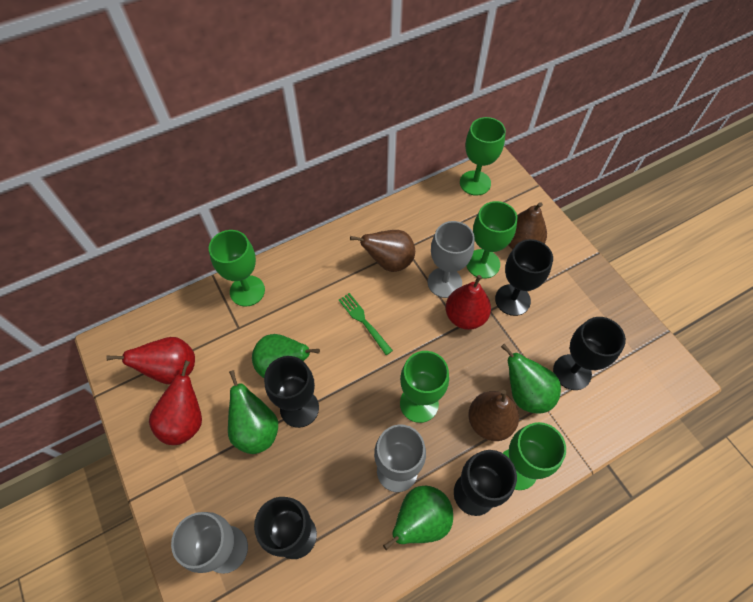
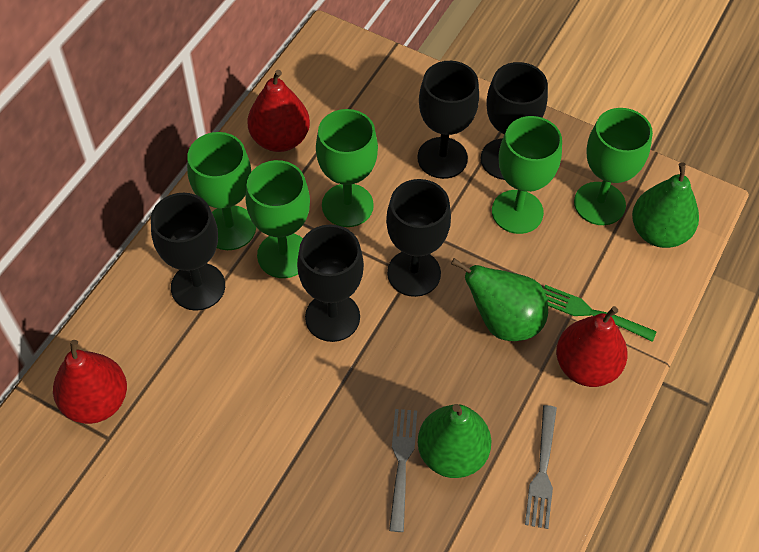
brown pear: [350,230,415,272] [468,390,519,441] [508,202,547,250] = 3 -> none = 0
green pear: [228,370,278,454] [252,334,320,378] [383,486,453,550] [501,344,561,414] = 4 -> [417,404,491,478] [451,258,548,341] [632,162,699,248] = 3
grey fork: none = 0 -> [389,409,417,532] [525,405,557,529] = 2
grey goblet: [171,512,248,574] [374,424,426,492] [428,221,474,298] = 3 -> none = 0

